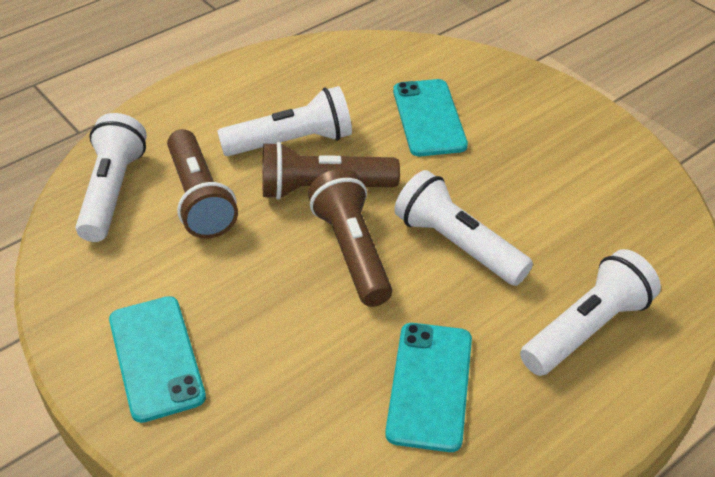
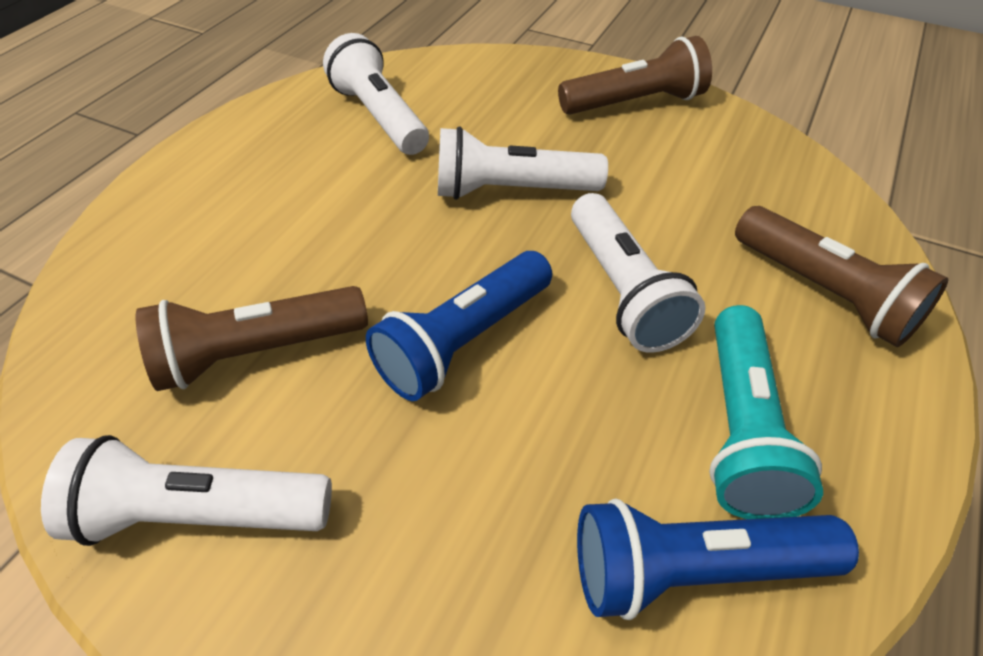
blue flashlight: none = 0 -> [366,251,552,401] [577,498,859,620] = 2
turquoise flashlight: none = 0 -> [709,305,823,519] = 1
turquoise phone: [109,296,206,423] [385,323,472,452] [393,79,468,156] = 3 -> none = 0

